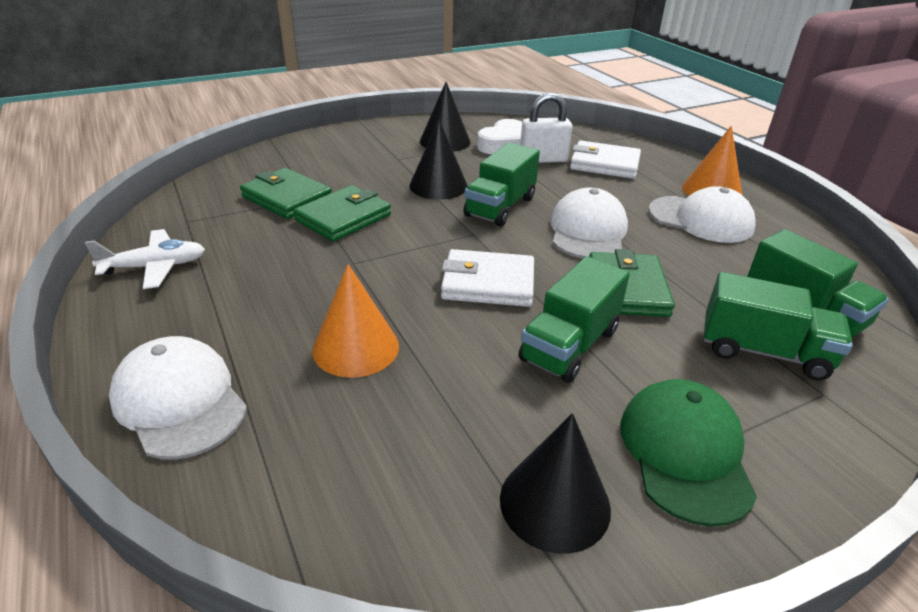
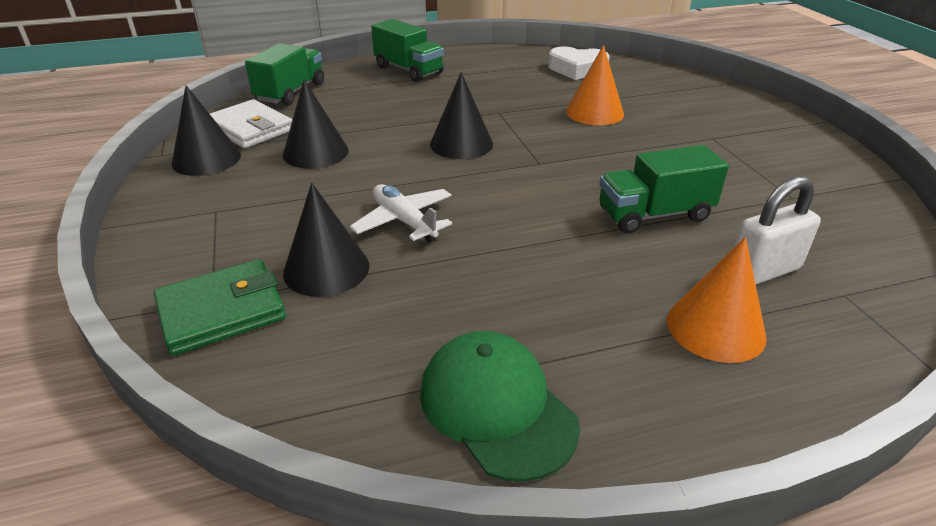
black cone: [409,120,467,200] [420,82,471,152] [500,413,611,554] = 3 -> [172,85,241,176] [283,79,349,169] [283,183,369,297] [430,72,493,159] = 4
green truck: [464,143,540,227] [518,256,630,383] [704,272,853,381] [747,229,889,337] = 4 -> [245,43,324,105] [371,19,444,82] [599,145,729,234] = 3
green wallet: [240,168,332,219] [294,185,391,242] [589,249,675,317] = 3 -> [154,259,286,355] = 1
white cap: [109,336,247,459] [550,187,628,258] [648,186,756,243] = 3 -> none = 0
white wallet: [441,249,534,307] [570,141,641,179] = 2 -> [210,99,292,148] = 1

